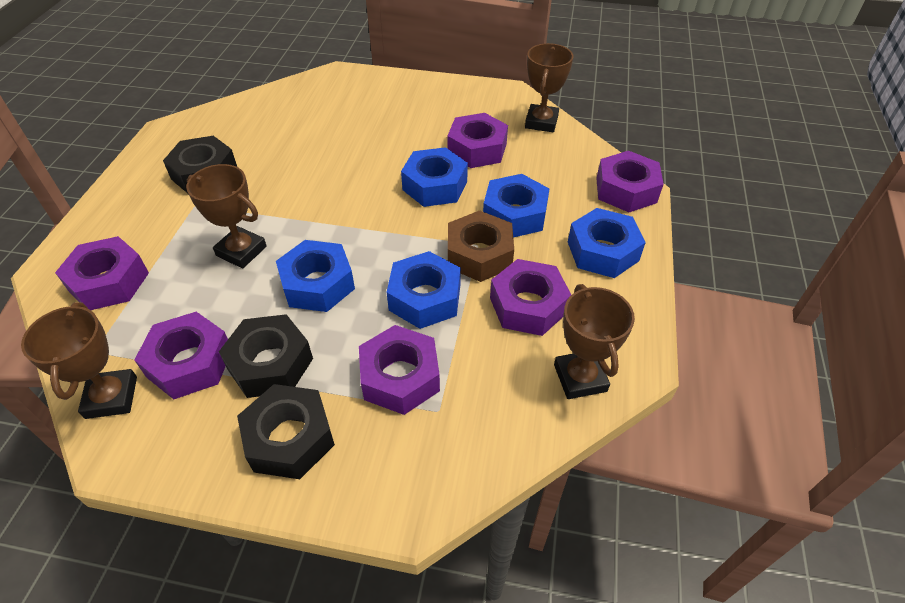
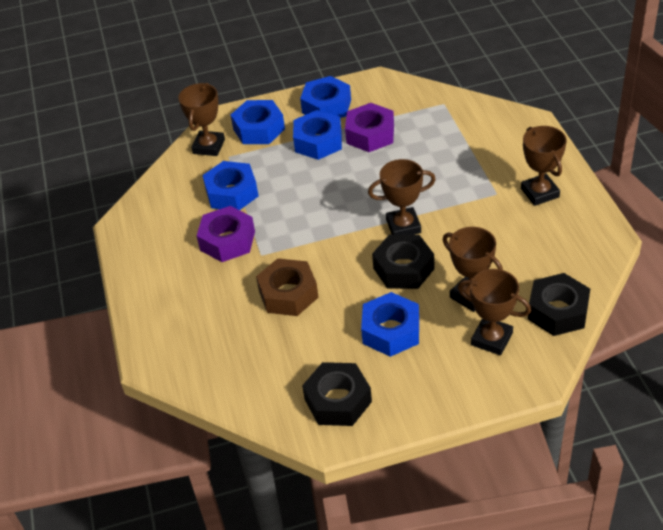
brown trophy: [21,302,137,419] [186,164,267,268] [525,43,573,132] [554,284,635,399] = 4 -> [178,83,225,156] [368,159,436,235] [443,227,503,312] [458,269,531,355] [521,126,567,206] = 5
purple nut: [55,236,149,310] [134,312,228,399] [359,325,440,415] [447,113,508,168] [490,259,571,336] [596,151,664,212] = 6 -> [197,206,255,262] [345,103,394,152] = 2

